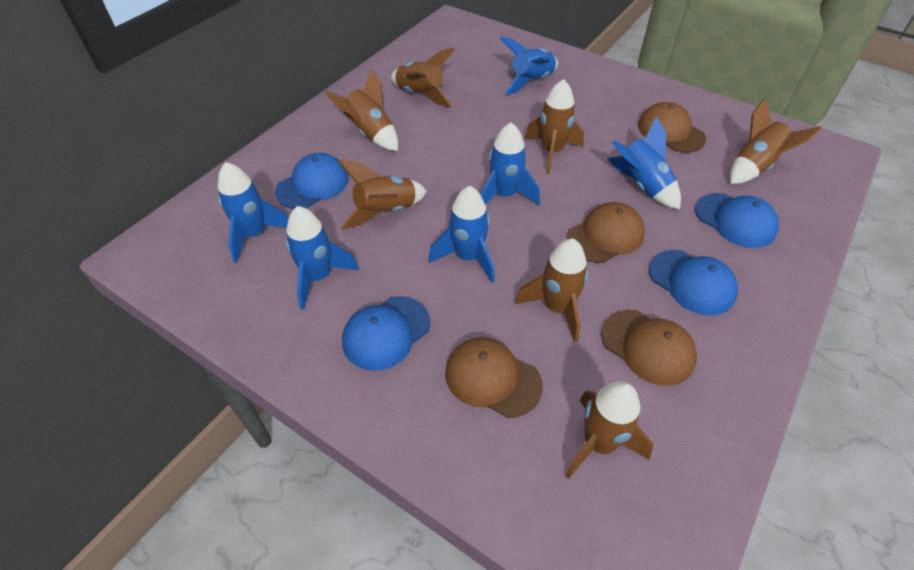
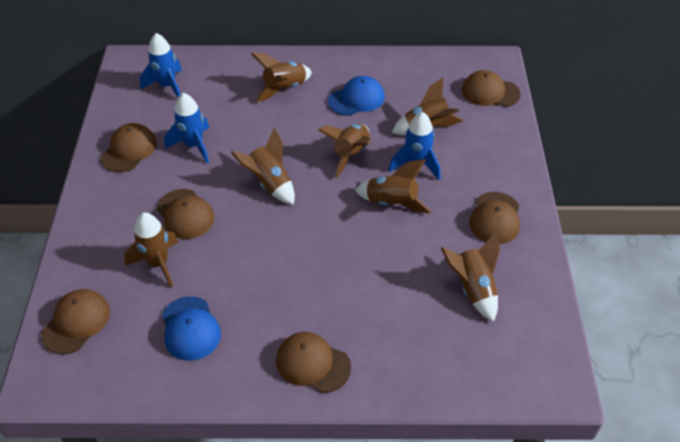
blue cap: [275,153,349,209] [342,296,431,371] [649,250,738,316] [695,193,779,248] = 4 -> [162,296,221,361] [328,76,385,116] = 2
blue rocket: [218,162,289,263] [286,206,359,310] [429,186,495,283] [480,122,540,205] [500,36,558,95] [607,116,681,209] = 6 -> [140,33,182,97] [164,93,209,163] [389,112,440,180] = 3
brown cap: [445,337,543,418] [567,202,645,263] [601,310,697,386] [638,102,706,153] = 4 -> [41,289,110,354] [101,123,157,172] [157,189,214,239] [276,332,351,393] [462,70,521,107] [469,192,520,244] = 6

